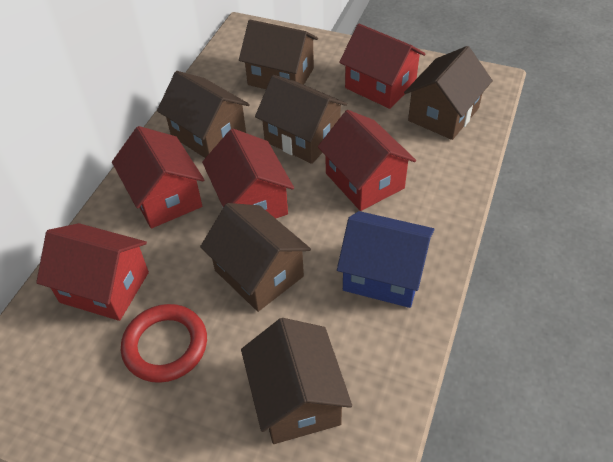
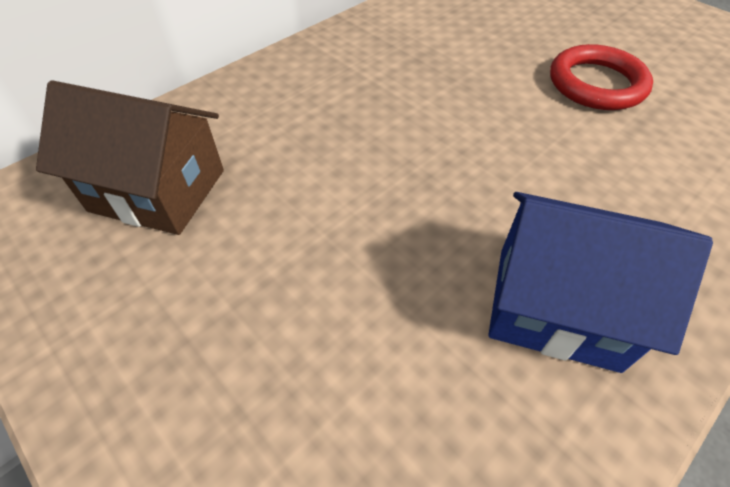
brown house: [157,71,250,158] [200,203,311,312] [239,20,318,89] [241,318,352,444] [255,75,347,164] [404,46,493,140] = 6 -> [36,80,224,235] = 1
red house: [36,223,149,321] [112,126,204,229] [202,128,294,219] [318,110,416,211] [339,24,425,109] = 5 -> none = 0

